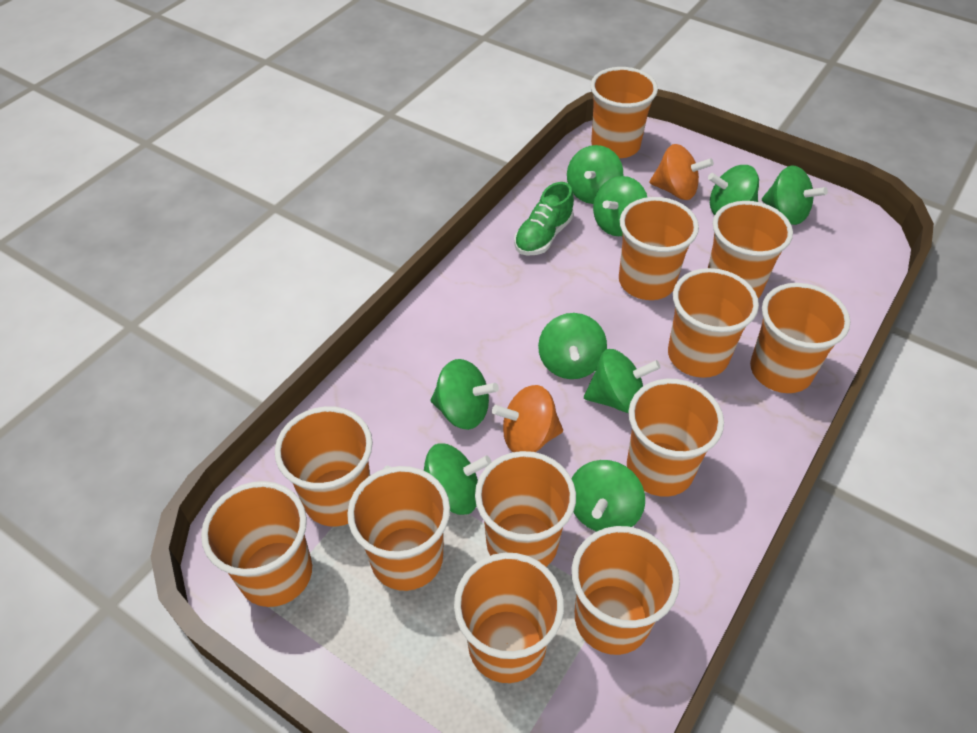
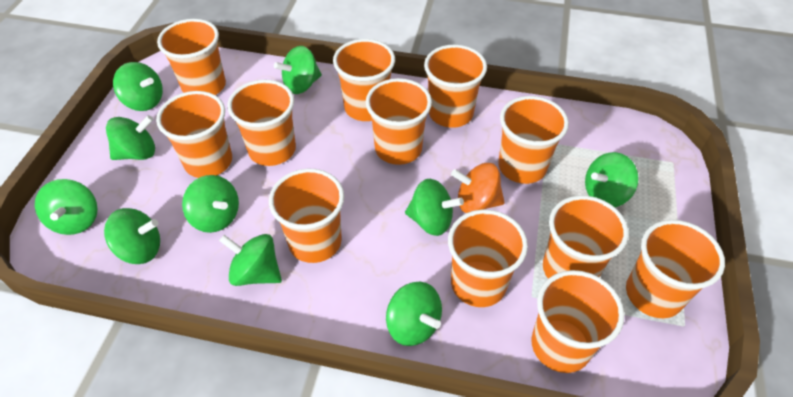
green shoe: [514,182,574,256] = 1 -> none = 0
green spinning top: [424,443,491,515] [431,359,499,430] [538,313,607,379] [567,145,623,204] [572,460,645,531] [584,349,661,413] [593,176,647,236] [708,165,759,215] [762,165,828,225] = 9 -> [35,179,98,235] [104,208,160,264] [106,115,155,160] [113,62,163,111] [182,175,239,233] [219,234,282,286] [274,46,322,94] [386,282,442,346] [405,179,464,236] [585,152,639,207] = 10
orange spinning top: [492,385,563,452] [649,144,714,200] = 2 -> [451,163,505,213] = 1

